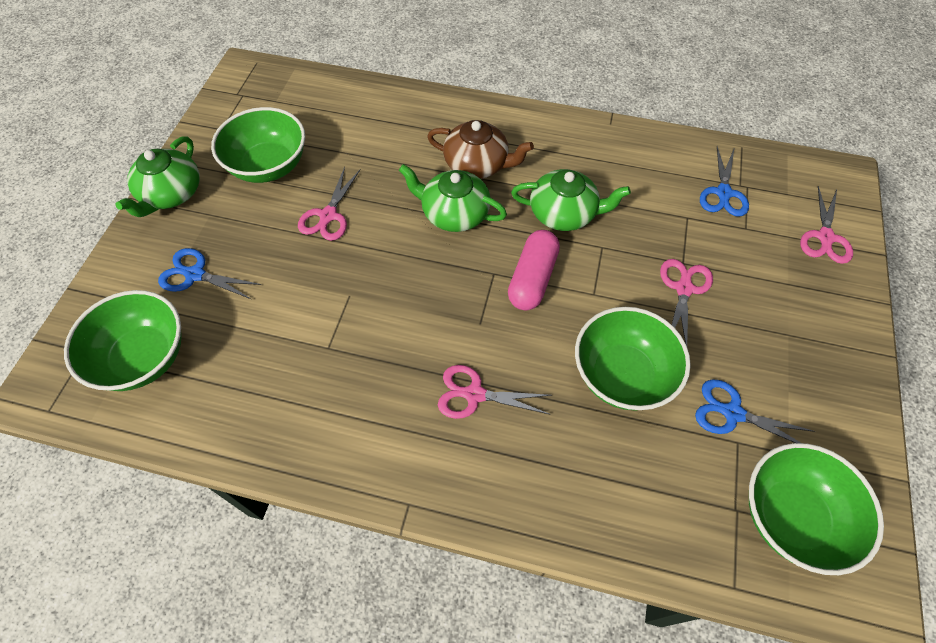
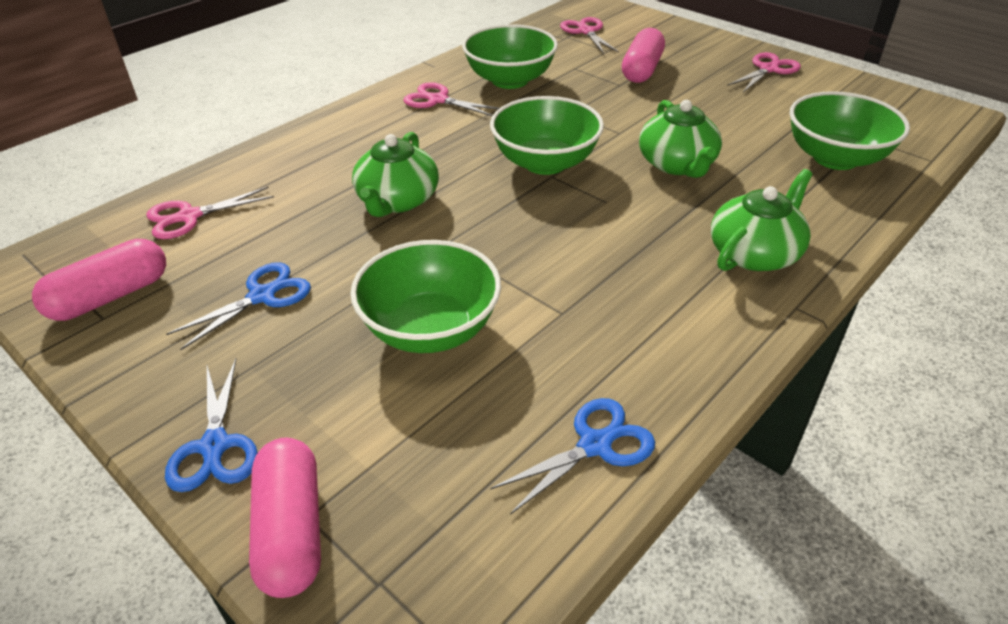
brown teapot: [427,120,534,179] = 1 -> none = 0
pink capsule: [508,230,560,310] = 1 -> [32,239,166,321] [249,437,321,598] [622,28,665,83] = 3

